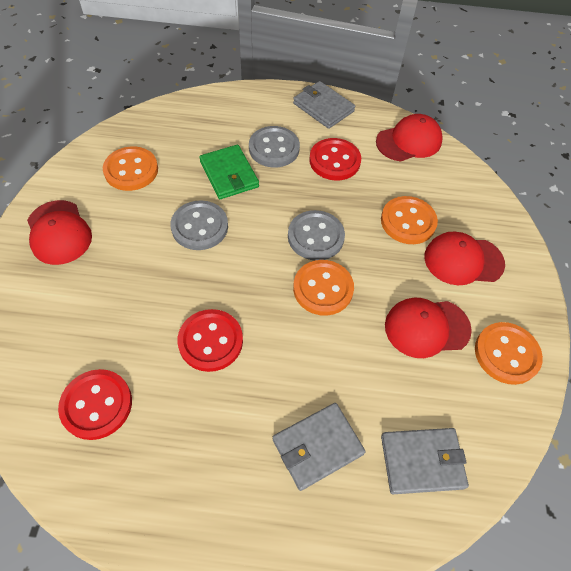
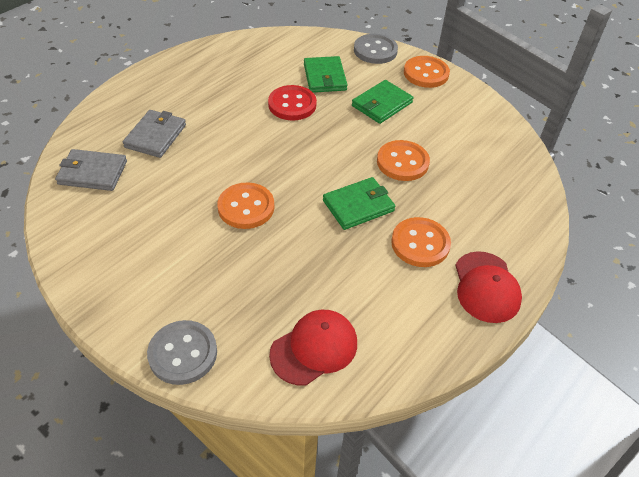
green wallet: [199,145,259,199] = 1 -> [304,56,348,93] [323,177,395,230] [352,80,413,124] = 3
grey button: [170,200,228,250] [249,126,300,168] [288,210,345,260] = 3 -> [147,320,217,385] [354,34,398,64] = 2
grey wallet: [273,403,366,491] [293,81,355,129] [381,428,469,494] = 3 -> [55,149,127,191] [123,110,186,158] = 2
red button: [58,369,132,440] [177,309,243,372] [309,138,361,181] = 3 -> [268,85,317,121] = 1
red cap: [27,200,92,265] [376,114,443,162] [385,298,472,358] [425,231,505,285] = 4 -> [269,310,357,386] [455,251,522,323] = 2

